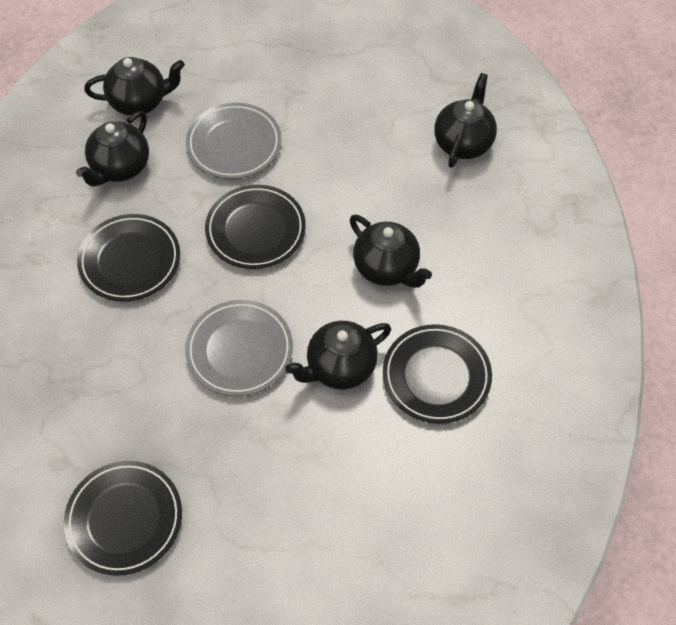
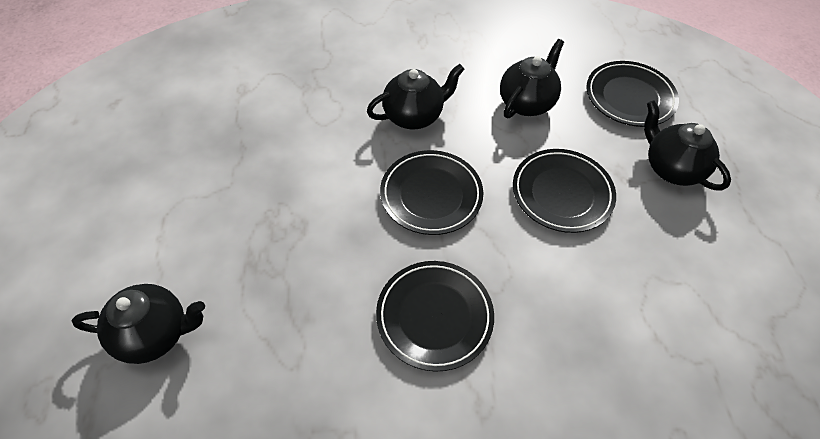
black teapot: [76,111,149,186] [84,57,185,115] [285,321,391,389] [350,215,432,288] [434,73,497,168] = 5 -> [72,284,205,364] [367,64,465,130] [500,39,564,118] [644,100,731,190] = 4
grey plate: [185,300,293,396] [186,103,282,179] = 2 -> none = 0

